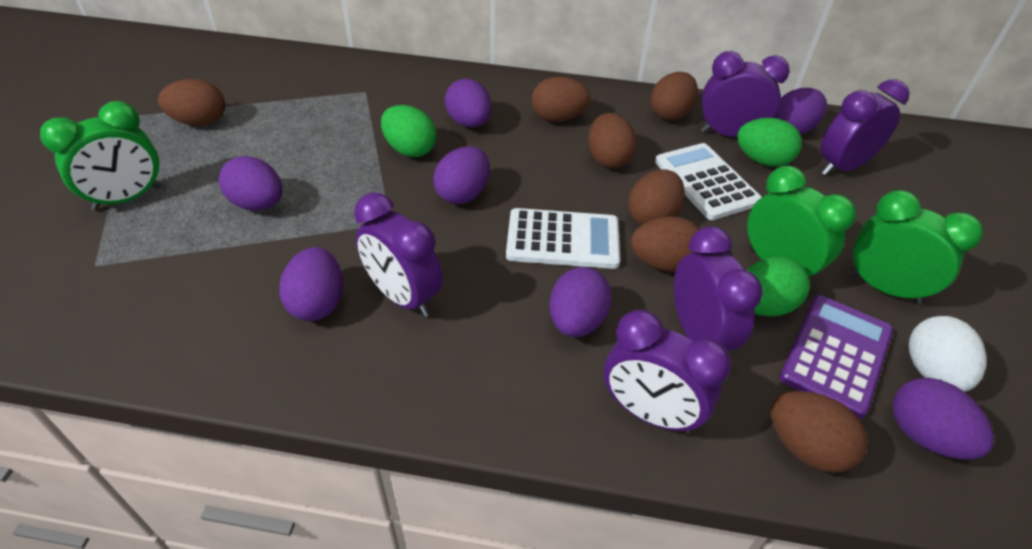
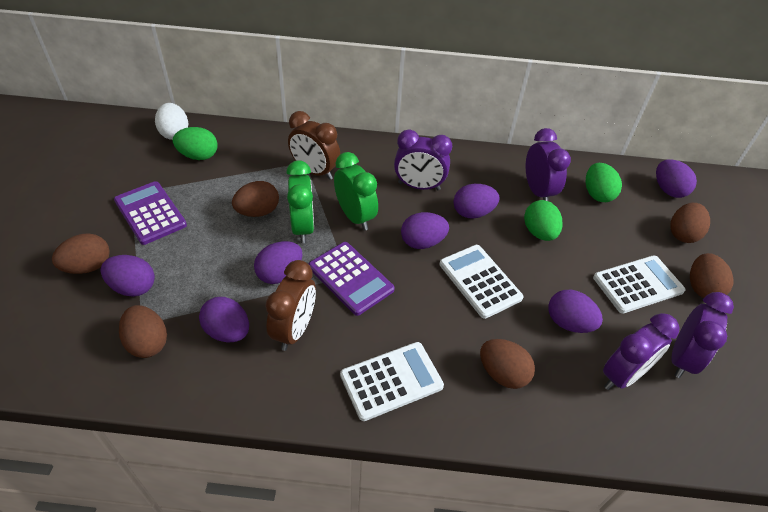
brown clock: none = 0 -> [265,260,316,351] [288,111,340,180] = 2
brown egg: [158,79,225,126] [531,76,591,122] [588,113,637,168] [628,169,685,225] [631,216,700,272] [650,72,698,120] [771,391,867,473] = 7 -> [52,233,110,274] [119,305,167,358] [232,181,279,217] [480,339,535,389] [670,203,710,243] [690,253,734,298] = 6
green clock: [40,101,162,211] [747,166,856,281] [848,190,983,304] = 3 -> [286,160,314,243] [334,152,378,231] = 2
purple calculator: [780,295,893,418] = 1 -> [114,181,187,245] [309,242,395,316] = 2
purple clock: [354,192,443,317] [604,310,732,434] [674,226,763,351] [701,51,790,137] [821,79,910,175] = 5 -> [394,130,452,190] [526,128,571,201] [603,313,680,390] [671,292,734,378] = 4
white calculator: [506,208,620,269] [655,143,762,220] = 2 -> [340,342,444,421] [440,245,524,319] [593,255,686,313] = 3

